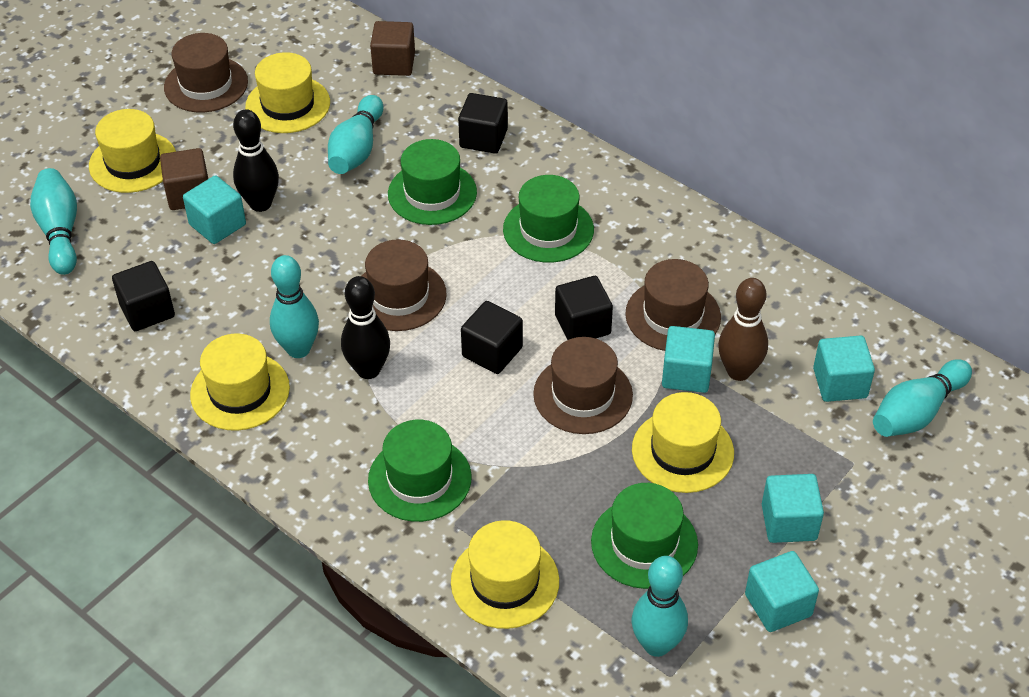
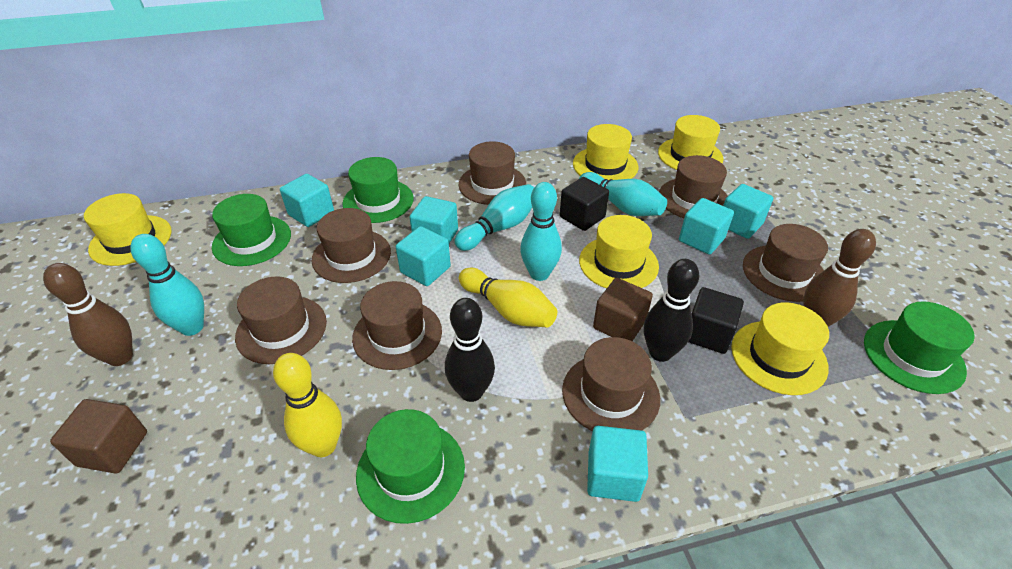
black cube: [112,261,175,331] [458,93,508,154] [461,301,523,374] [555,276,613,340] = 4 -> [560,177,609,231] [688,287,744,354] = 2
brown bowling pin: [718,278,768,381] = 1 -> [43,263,133,366] [803,229,876,327] = 2
brown hat: [164,33,248,113] [362,239,447,331] [533,337,633,434] [625,259,721,351] = 4 -> [235,276,327,364] [312,208,391,283] [352,281,442,370] [459,141,526,205] [562,337,660,431] [659,155,728,218] [743,224,828,302] = 7
turquoise bowling pin: [30,168,77,275] [270,255,319,358] [328,95,383,174] [632,556,688,657] [873,359,972,437] = 5 -> [130,234,204,336] [455,184,534,251] [520,182,562,281] [579,172,667,216] = 4
turquoise cube: [183,175,246,244] [662,326,715,393] [745,551,819,632] [762,474,824,543] [813,335,875,402] = 5 -> [280,174,334,227] [396,226,451,286] [410,196,458,243] [587,426,648,502] [679,198,734,255] [723,184,773,239] = 6
yellow bowling pin: none = 0 -> [273,353,342,457] [459,267,557,327] = 2

